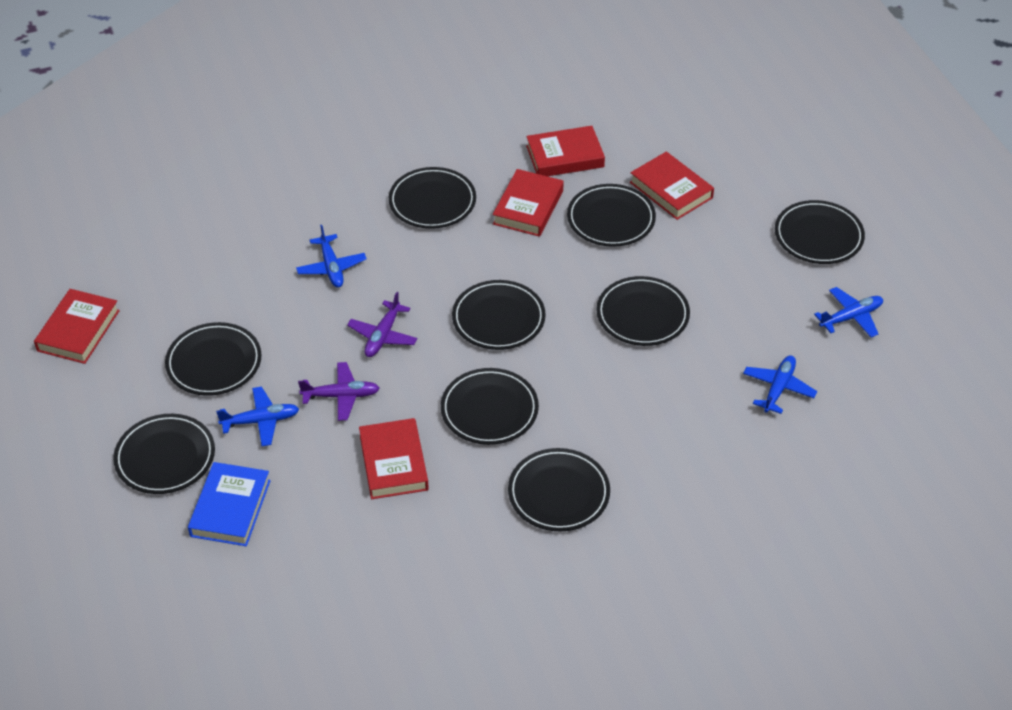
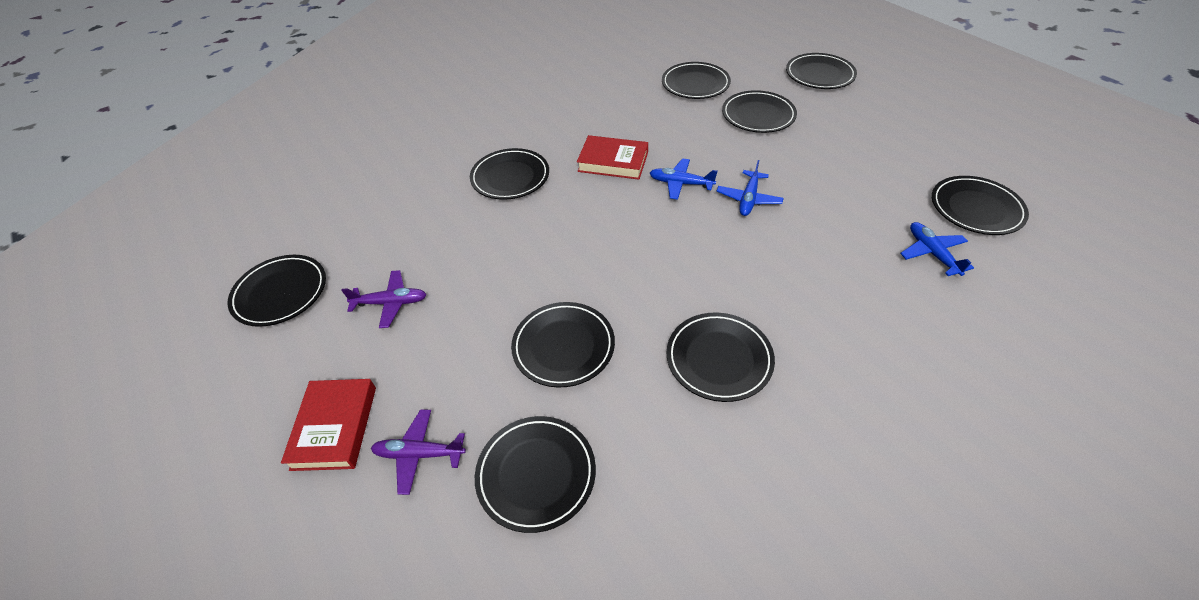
blue book: [188,462,270,546] = 1 -> none = 0
blue plane: [216,386,299,446] [296,225,367,288] [743,355,817,414] [814,287,883,337] = 4 -> [650,158,717,200] [716,160,784,216] [900,222,974,276] = 3
red book: [34,289,120,364] [359,418,429,499] [493,169,564,237] [526,126,605,176] [630,152,714,220] = 5 -> [281,379,376,471] [577,135,648,180] = 2

